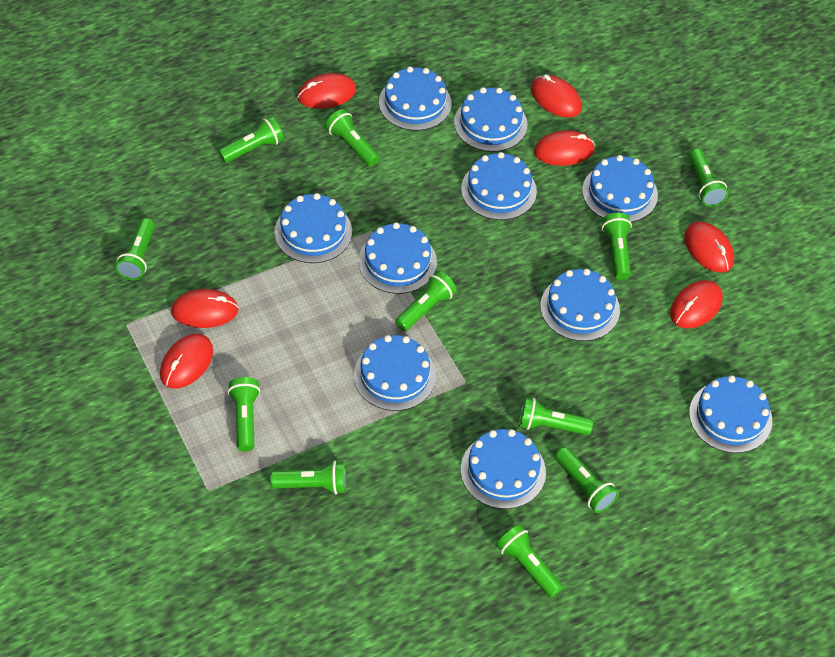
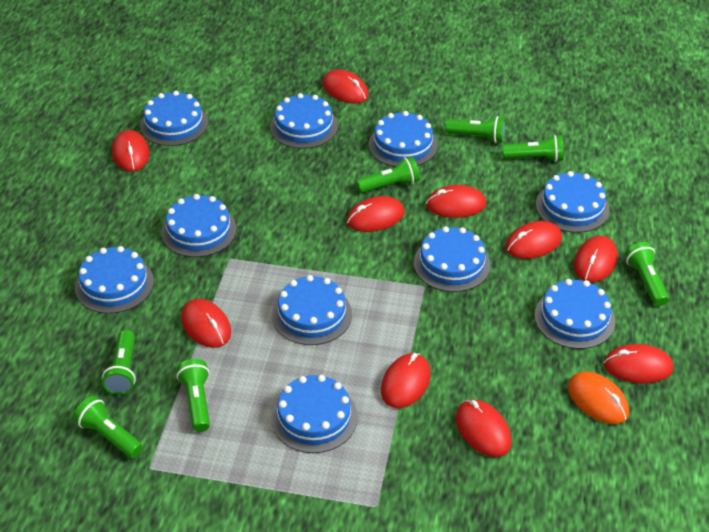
green flashlight: [115,218,155,280] [218,116,284,163] [228,377,260,452] [271,461,346,494] [325,109,380,166] [395,271,457,331] [497,525,563,598] [519,397,593,435] [555,447,619,513] [602,213,632,280] [689,149,728,207] = 11 -> [73,396,143,458] [102,330,136,395] [177,359,210,432] [356,156,420,193] [445,116,506,143] [502,135,564,162] [625,242,669,306] = 7
orange mouse: none = 0 -> [568,371,629,424] = 1
red mouse: [160,334,213,389] [171,289,239,328] [297,73,356,109] [531,75,582,118] [534,130,595,166] [670,280,723,328] [684,221,734,273] = 7 -> [112,130,150,172] [181,299,231,348] [322,69,369,103] [346,196,405,232] [381,353,431,408] [426,185,486,218] [456,400,512,457] [505,221,562,259] [574,236,618,283] [604,344,674,383] = 10

